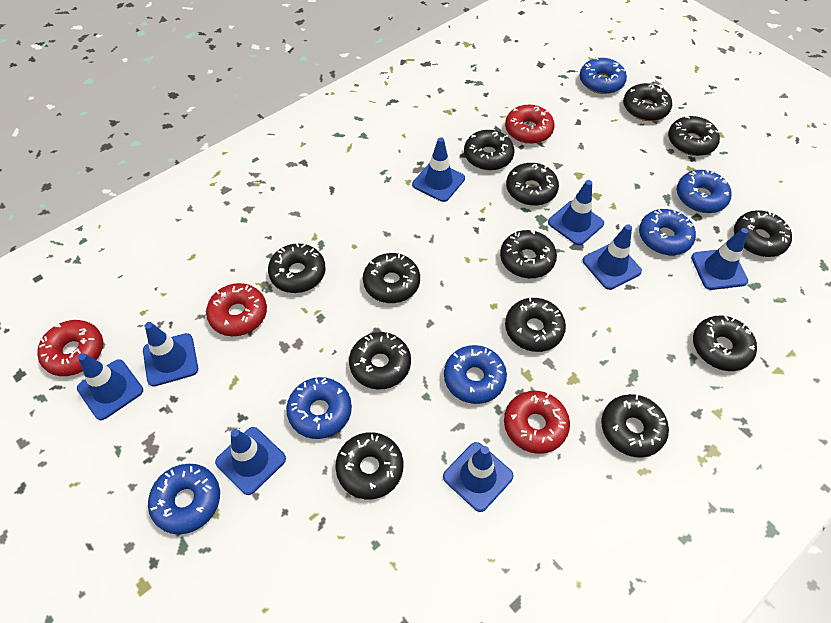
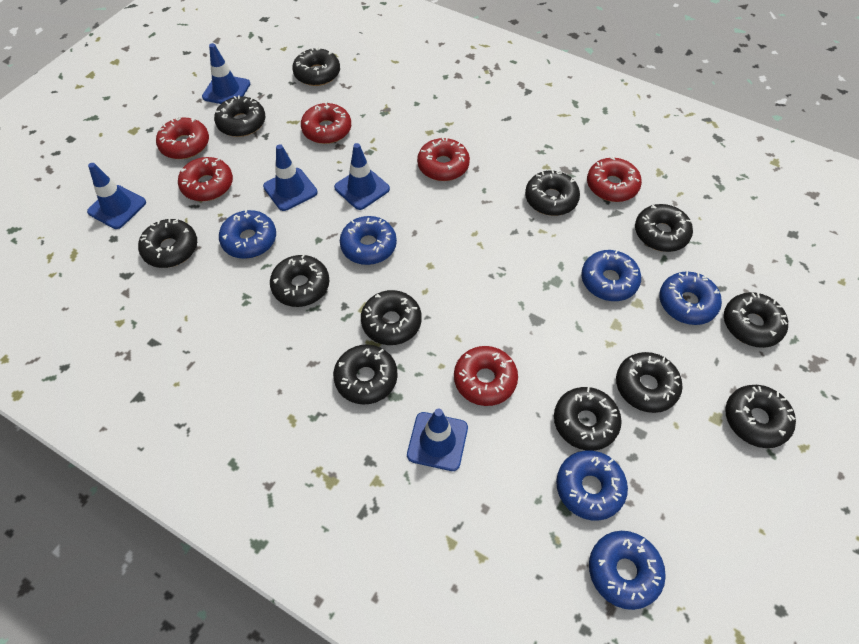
black donut: [268,243,326,293] [335,432,403,499] [349,332,411,389] [363,253,420,303] [464,130,515,170] [500,230,557,278] [505,297,566,352] [506,163,559,206] [601,394,669,458] [623,83,672,121] [668,115,720,156] [693,316,757,371] [734,210,792,257] = 13 -> [138,218,197,268] [214,96,266,137] [270,254,329,307] [292,47,340,86] [333,344,398,404] [361,290,422,345] [525,170,580,216] [554,387,622,451] [616,352,683,413] [635,204,693,252] [724,292,788,348] [725,385,796,448] = 12
blue traffic cone: [77,353,143,420] [143,322,198,386] [215,427,286,495] [412,137,465,202] [443,442,514,512] [548,180,604,245] [583,224,642,290] [691,228,748,290] = 8 -> [87,163,146,229] [202,43,250,104] [263,144,318,211] [334,143,390,210] [407,409,468,471] = 5
red donut: [37,320,103,376] [206,283,267,336] [504,391,570,454] [505,105,554,144] = 4 -> [156,117,209,159] [178,157,233,201] [301,101,351,144] [417,137,470,181] [454,346,518,406] [587,156,642,202] = 6

